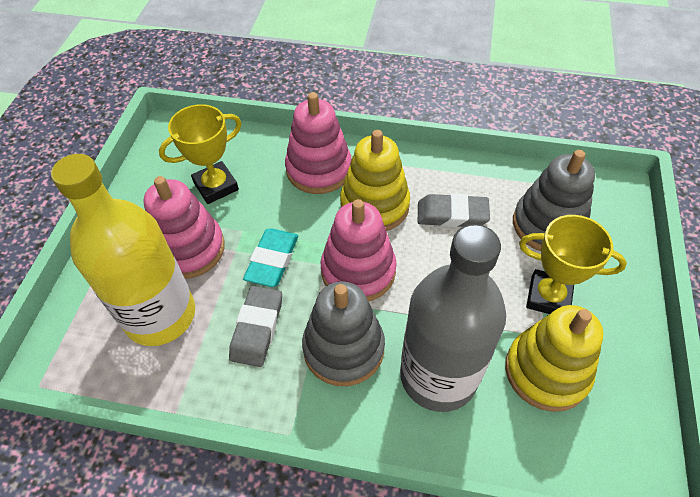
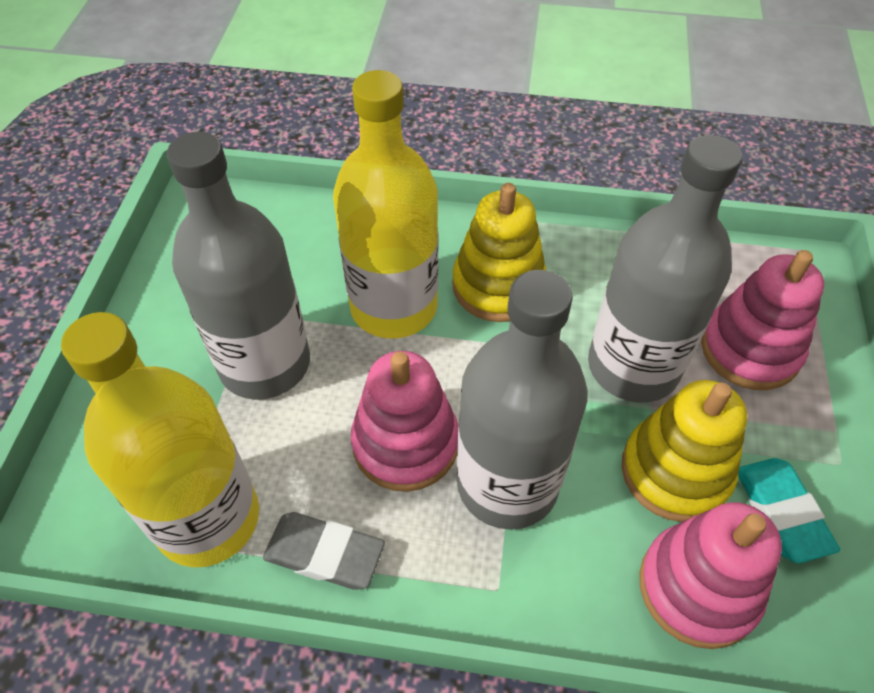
grey bottle: [400,224,506,412] = 1 -> [167,132,310,400] [457,270,587,530] [588,135,742,403] = 3
grey eraser: [229,286,282,367] [418,194,490,228] = 2 -> [263,512,385,590] = 1
grey stacking toy: [302,281,385,386] [513,150,595,251] = 2 -> none = 0
yellow bottle: [51,154,195,346] = 1 -> [61,312,259,567] [333,70,438,338] = 2
yellow trophy: [159,104,242,204] [519,215,627,314] = 2 -> none = 0

